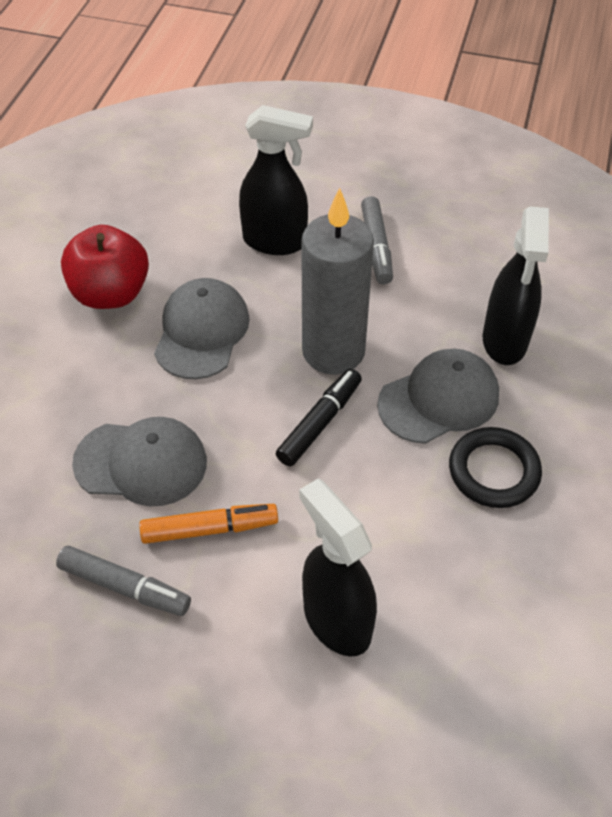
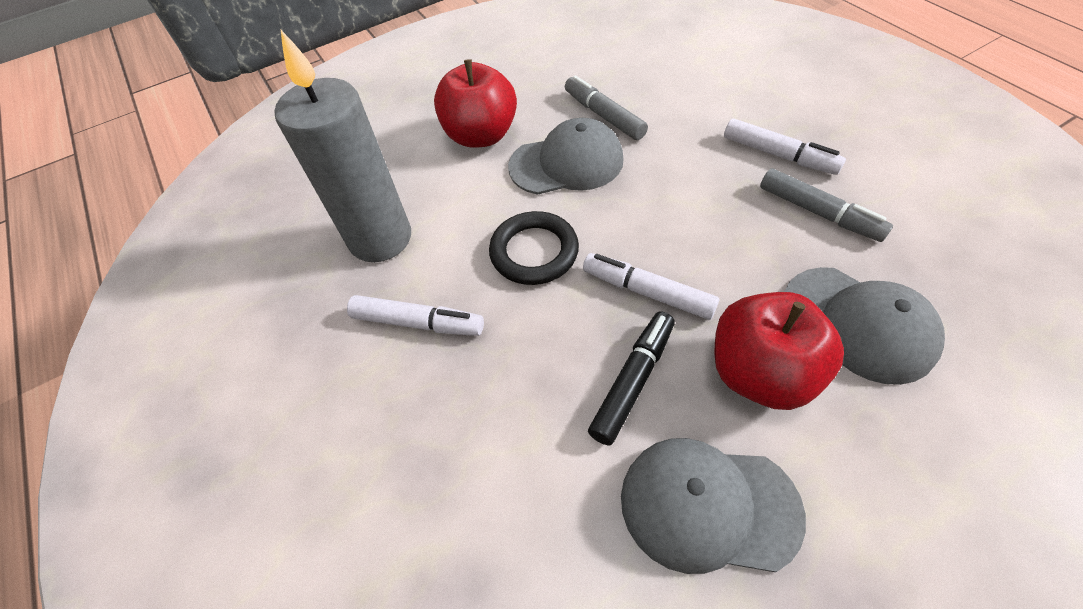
black spray bottle: [239,105,313,255] [299,479,377,656] [483,207,549,365] = 3 -> none = 0
orange marker: [139,504,278,544] = 1 -> none = 0
red apple: [61,225,149,309] = 1 -> [434,59,517,148] [714,292,844,410] = 2
white marker: none = 0 -> [347,295,484,336] [583,253,719,320] [724,119,846,175] = 3

